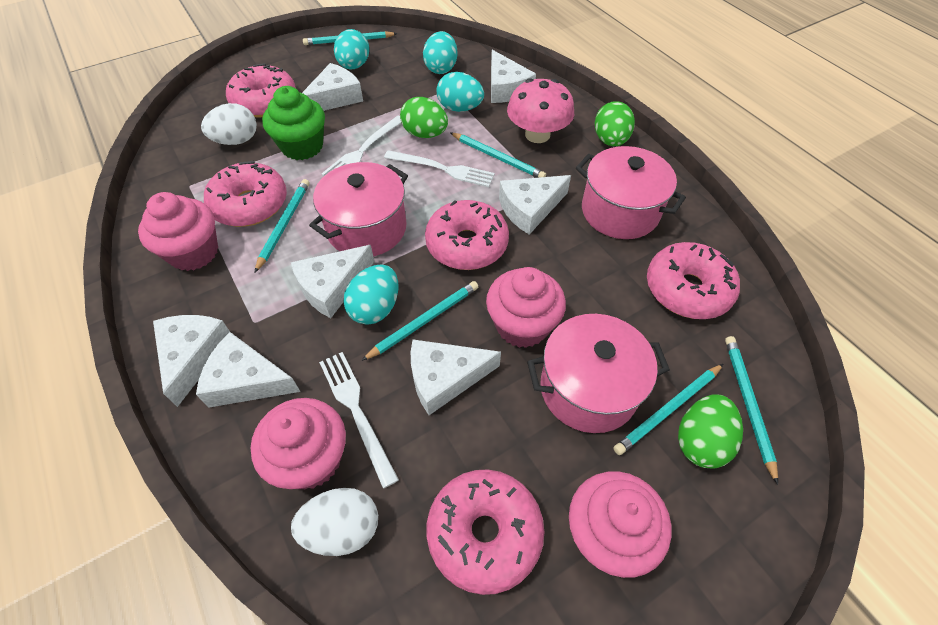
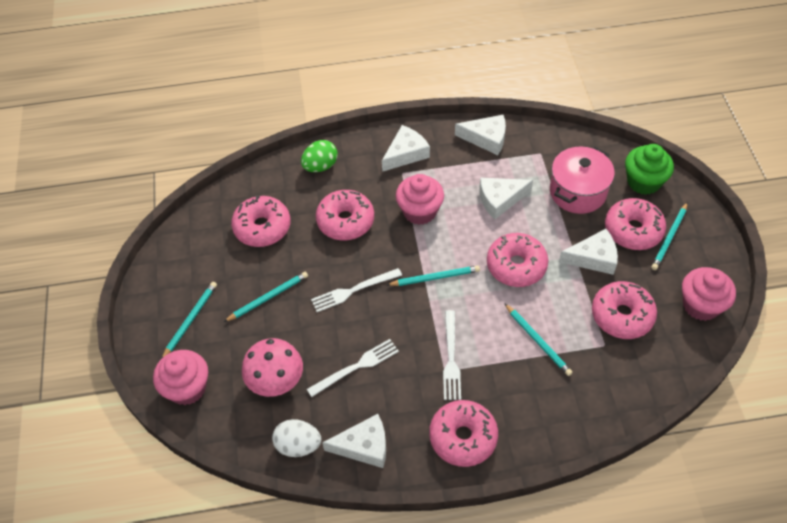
green egg: [400,97,448,138] [595,101,635,146] [678,394,743,469] = 3 -> [301,140,338,172] = 1
pink cupcake: [138,192,218,271] [251,398,346,489] [486,267,566,348] [569,471,671,578] = 4 -> [153,350,208,405] [396,174,444,225] [682,267,736,321] = 3
pink donut: [204,161,287,227] [226,63,296,118] [425,200,509,270] [427,469,544,595] [647,242,740,319] = 5 -> [231,195,290,247] [316,190,374,240] [429,400,498,467] [487,233,548,287] [592,281,657,339] [605,198,666,250] = 6
pink pot: [309,162,408,256] [527,314,670,433] [576,146,686,239] = 3 -> [550,146,615,214] = 1
turquoise egg: [334,29,369,70] [344,264,398,325] [423,31,458,74] [437,72,484,112] = 4 -> none = 0
turquoise pencil: [254,179,309,273] [303,31,397,45] [361,281,478,361] [451,133,546,178] [613,364,723,455] [725,336,778,485] = 6 -> [162,282,217,358] [224,272,308,322] [387,265,480,286] [504,303,573,376] [651,202,688,270] = 5
white cheese: [153,315,230,407] [196,332,300,408] [291,245,375,318] [302,63,363,111] [411,340,501,415] [491,50,536,103] [499,175,571,235] = 7 -> [322,414,386,468] [382,125,430,172] [455,115,506,155] [479,178,533,219] [559,229,618,275] = 5
white egg: [201,103,257,145] [291,488,378,556] = 2 -> [272,419,321,457] = 1

